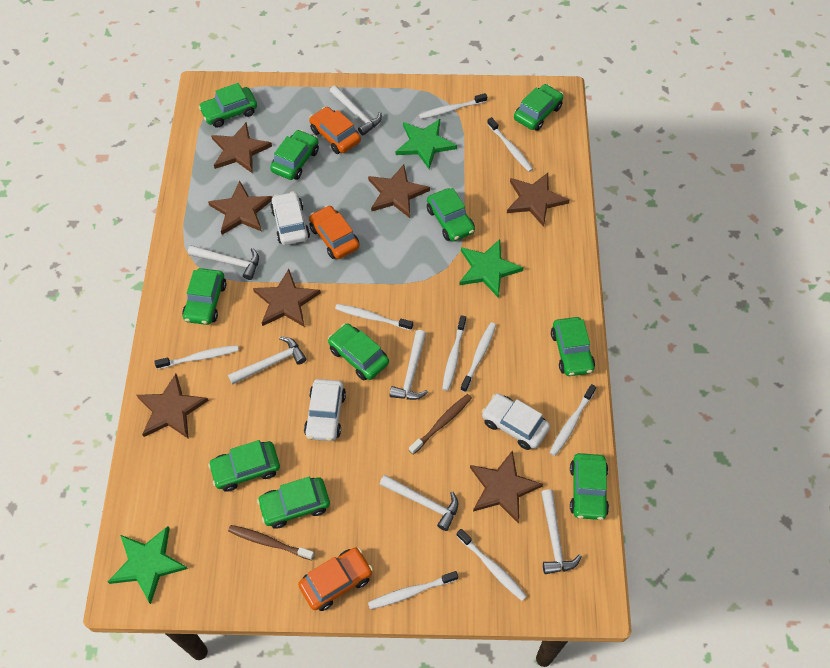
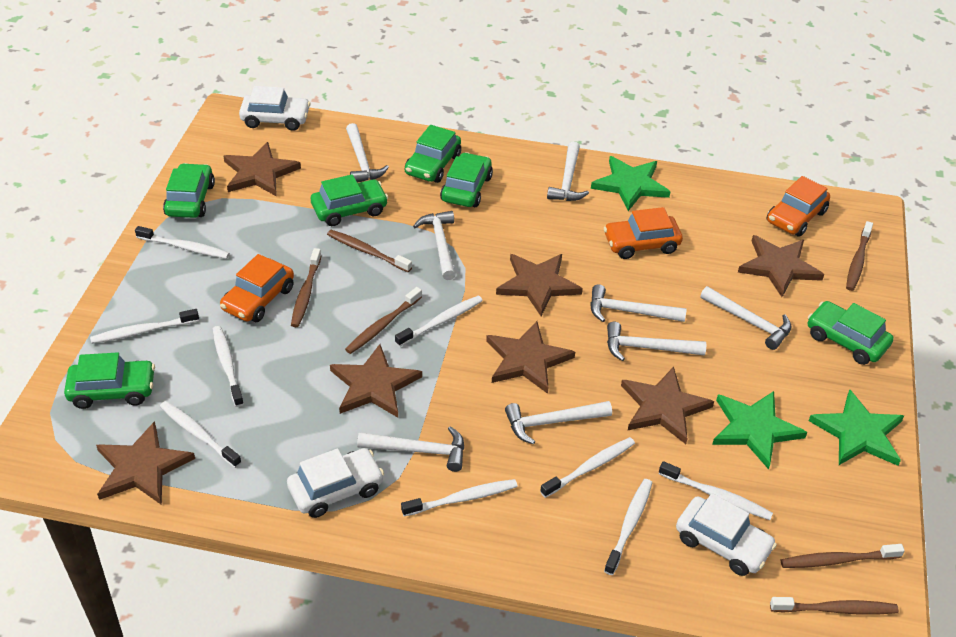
brown toothbrush: [228,525,314,560] [409,394,472,455] = 2 -> [291,248,321,327] [327,230,412,272] [345,287,422,354] [770,597,899,615] [781,544,905,568] [846,221,873,291] = 6
green car: [182,268,226,325] [199,83,257,128] [208,440,280,492] [257,477,330,529] [270,130,319,180] [328,323,389,380] [427,188,475,241] [514,84,563,131] [551,317,595,376] [570,453,609,520] = 10 -> [64,352,155,409] [163,163,215,218] [311,174,388,226] [405,125,461,183] [440,152,493,207] [808,301,894,365] = 6
white hammer: [188,245,259,280] [228,337,306,385] [330,85,382,136] [379,475,458,531] [390,330,428,400] [541,489,582,574] = 6 -> [346,123,389,183] [357,426,464,472] [413,211,456,280] [505,401,612,444] [547,141,589,201] [590,284,687,322] [607,322,706,361] [700,286,791,350] = 8

